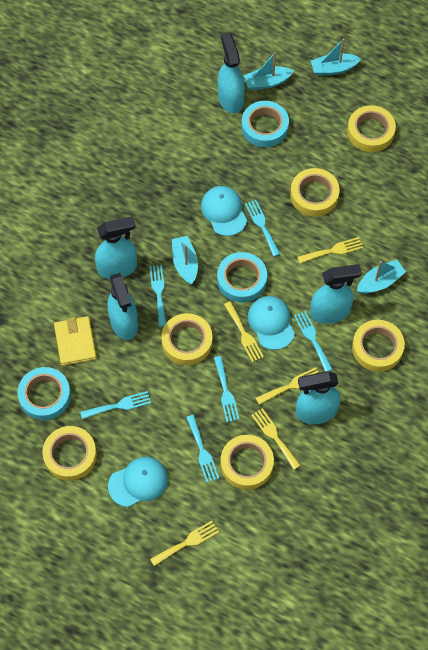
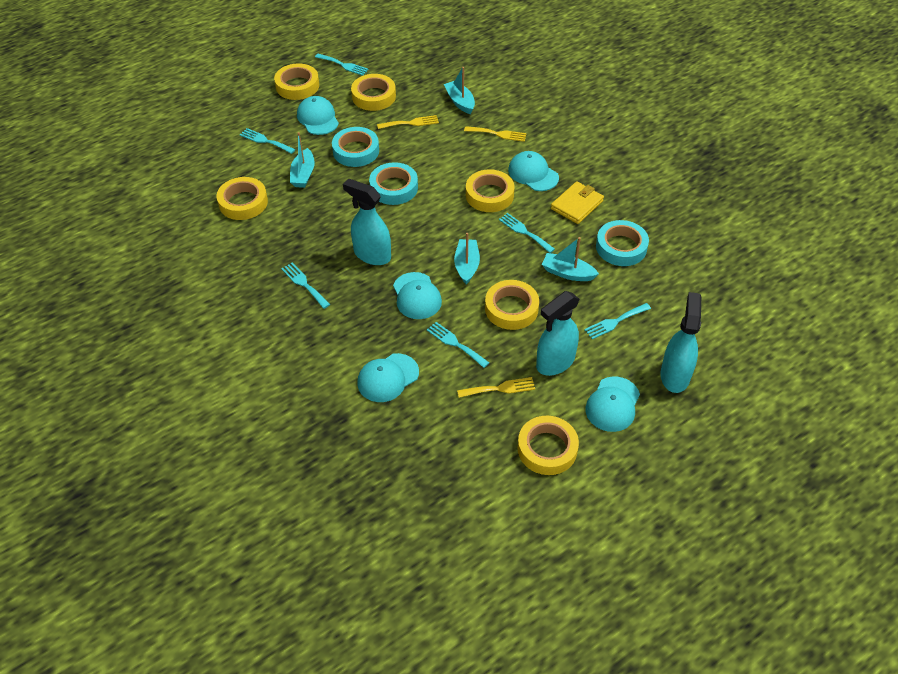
turquoise cap: [108,457,168,507] [201,186,247,236] [248,296,295,350] = 3 -> [297,96,339,135] [357,353,419,402] [393,272,442,319] [508,151,559,191] [585,377,640,432] = 5
turquoise spray bottle: [95,216,137,279] [107,273,138,340] [218,32,245,114] [296,371,341,424] [310,264,362,324] = 5 -> [343,179,391,265] [536,291,580,376] [661,292,701,393] = 3
yellow fork: [150,521,219,566] [224,301,264,362] [251,408,301,470] [256,367,318,405] [297,237,363,263] = 5 -> [377,115,439,129] [457,377,535,398] [464,126,527,142] = 3

